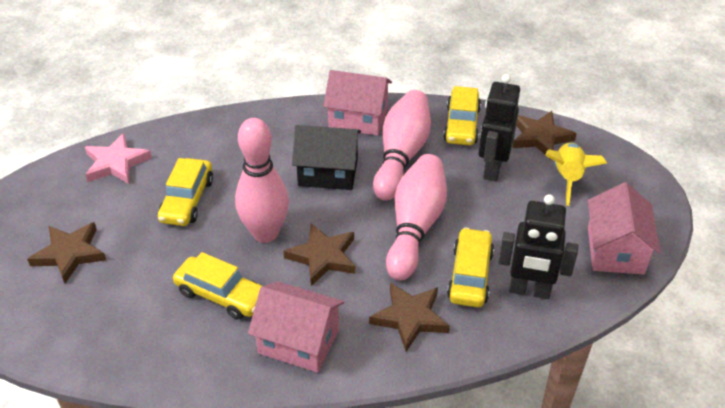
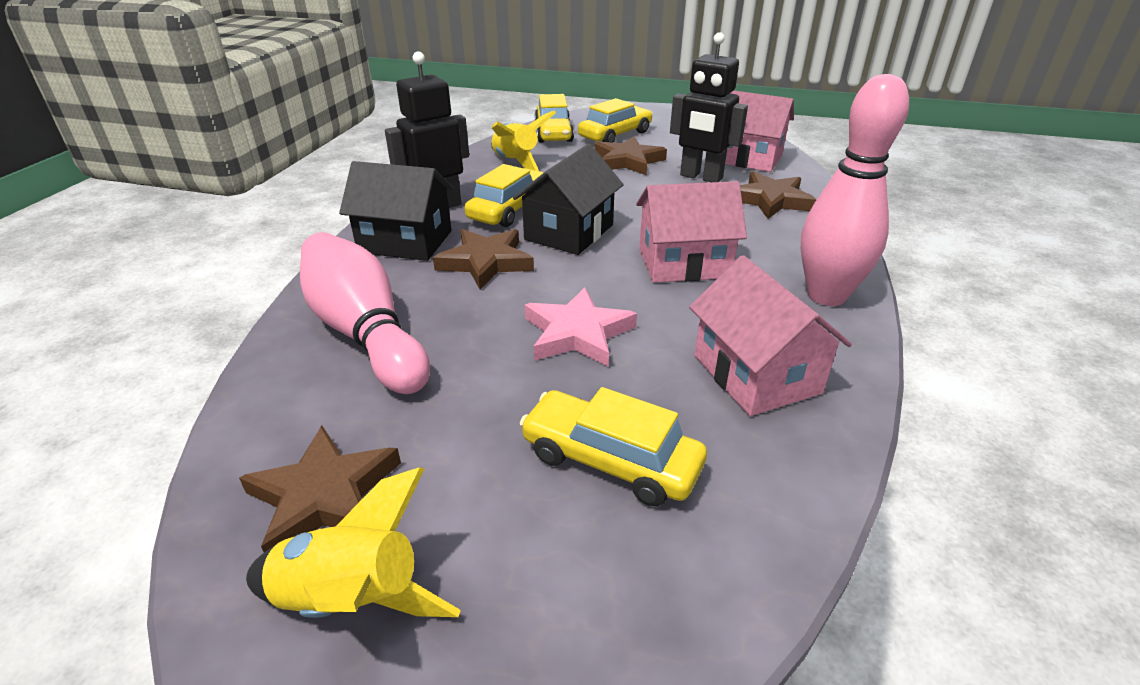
black house: [292,125,361,190] = 1 -> [339,161,453,261] [513,144,624,255] = 2
pink bowling pin: [235,118,289,243] [373,90,431,201] [386,154,447,281] = 3 -> [300,232,430,394] [801,74,909,306] = 2
yellow rocket: [545,143,607,206] = 1 -> [246,467,461,618] [491,111,556,171] = 2

